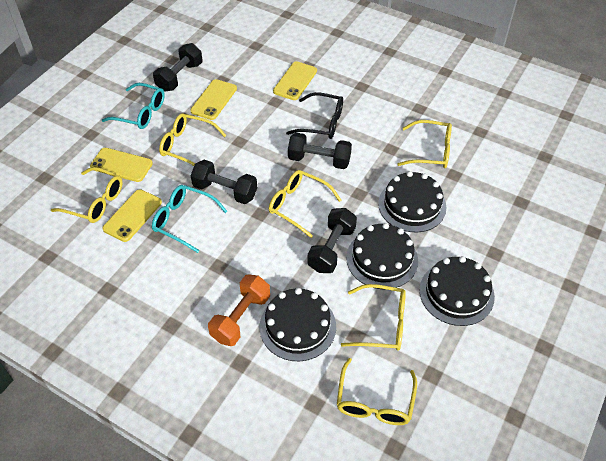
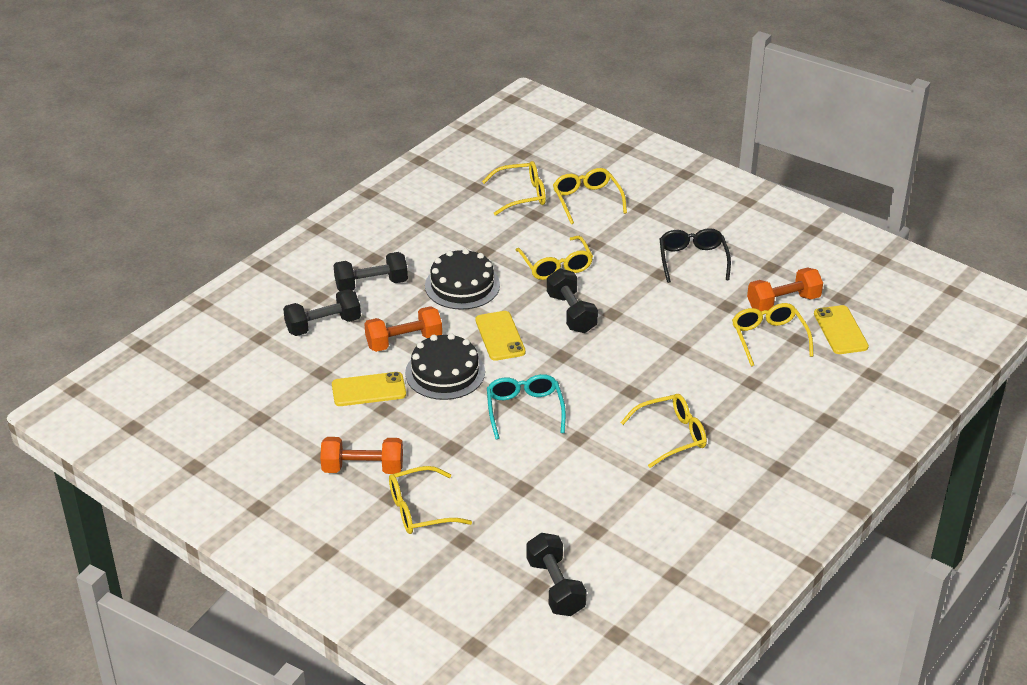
black cake: [259,288,336,361] [346,223,418,289] [378,171,446,232] [419,256,495,326] = 4 -> [405,333,485,400] [425,249,500,310] = 2
orange dumbbell: [208,274,270,346] = 1 -> [320,437,403,474] [364,306,442,352] [747,267,823,312] = 3
turquoise glasses: [102,83,165,129] [152,185,227,253] = 2 -> [487,374,566,439] = 1
yellow phone: [90,148,153,182] [102,189,162,242] [190,79,237,120] [273,61,317,100] = 4 -> [332,372,406,406] [475,311,526,361] [814,305,869,354] = 3

